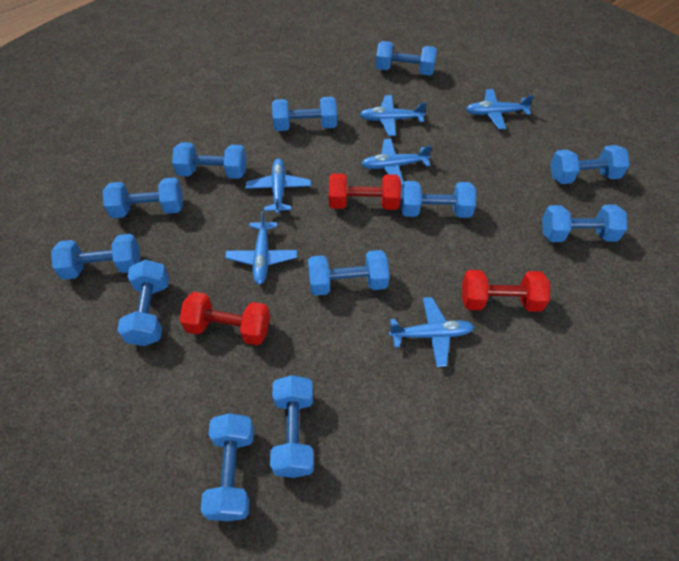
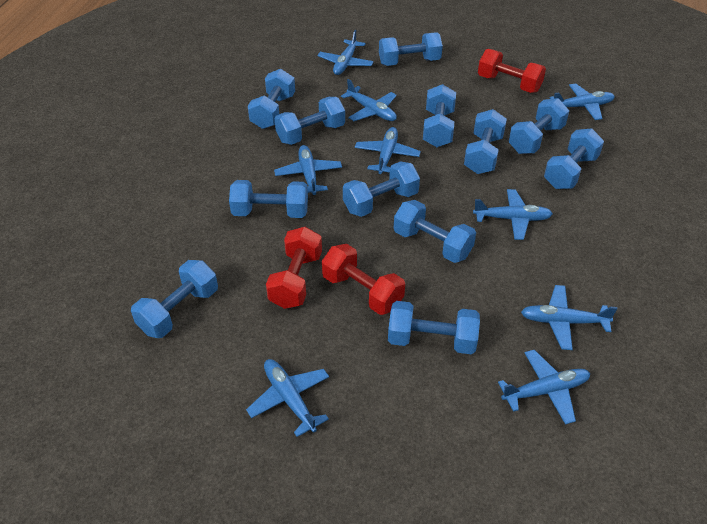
blue plane: [225,211,297,285] [245,158,311,214] [359,95,427,136] [361,139,432,185] [389,297,474,367] [466,89,534,129] = 6 -> [246,359,329,437] [274,145,342,195] [317,30,374,75] [341,79,397,121] [355,127,421,174] [473,189,553,240] [498,350,590,425] [521,285,617,350] [550,84,615,120] = 9

